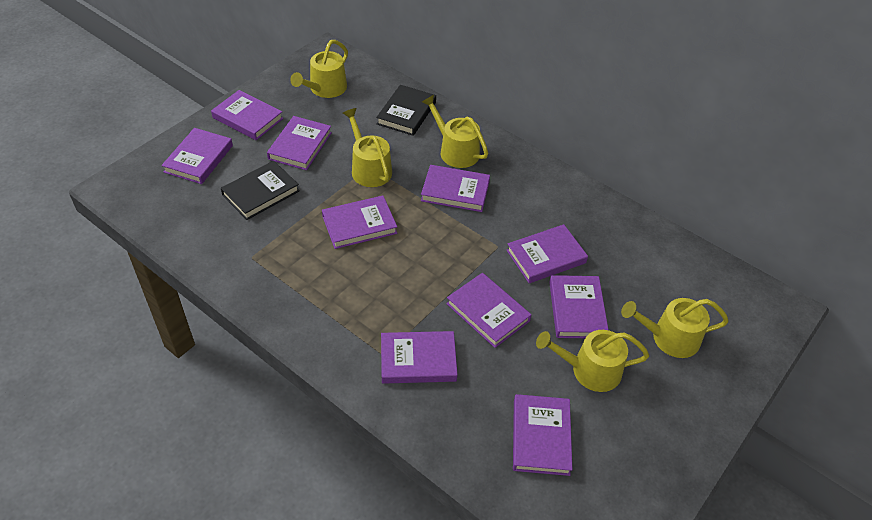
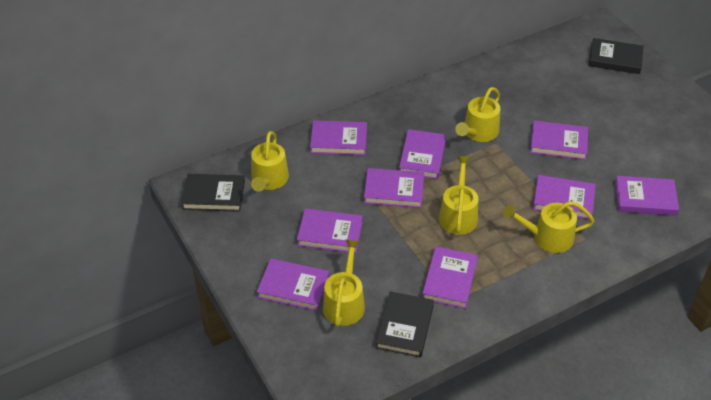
black book: [221,161,300,220] [376,85,436,136] = 2 -> [181,174,245,212] [376,291,434,358] [589,38,644,74] = 3
purple book: [162,128,233,184] [211,90,283,140] [267,116,332,170] [322,196,397,249] [381,331,458,384] [421,165,490,212] [446,273,531,348] [506,224,588,283] [513,394,573,476] [549,275,609,338] = 10 -> [257,258,330,311] [297,209,363,253] [310,120,367,155] [364,168,424,208] [399,129,446,179] [422,247,478,309] [530,120,588,160] [533,175,596,219] [615,176,679,216] = 9

